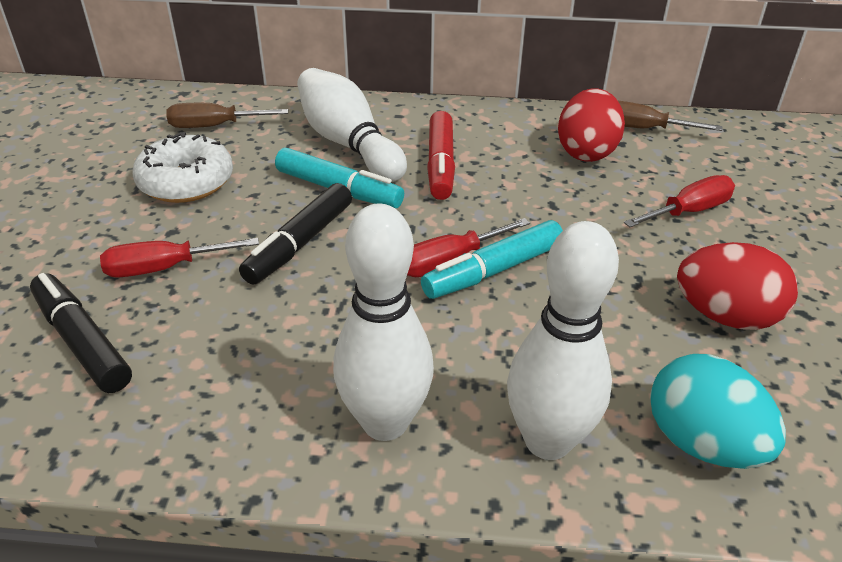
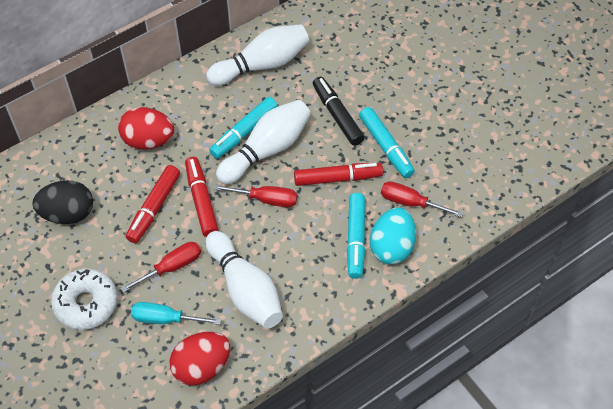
black egg: none = 0 -> [32,180,93,224] = 1
black marker: [30,273,132,393] [239,183,352,285] = 2 -> [313,77,365,146] = 1
brown screwdriver: [166,103,288,128] [618,101,723,131] = 2 -> none = 0
red marker: [427,111,455,200] = 1 -> [126,165,180,243] [185,157,219,237] [294,163,383,186] = 3
turquoise marker: [275,148,404,208] [421,220,563,299] = 2 -> [209,97,278,159] [347,193,365,279] [359,107,415,178] = 3
turquoise screwdriver: none = 0 -> [131,302,221,325] = 1

